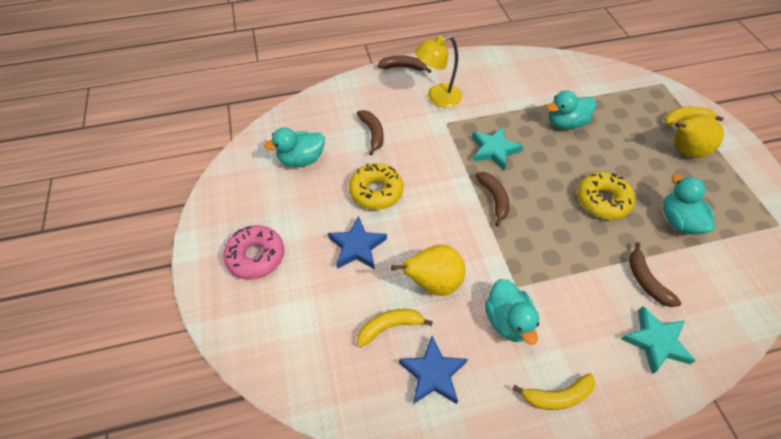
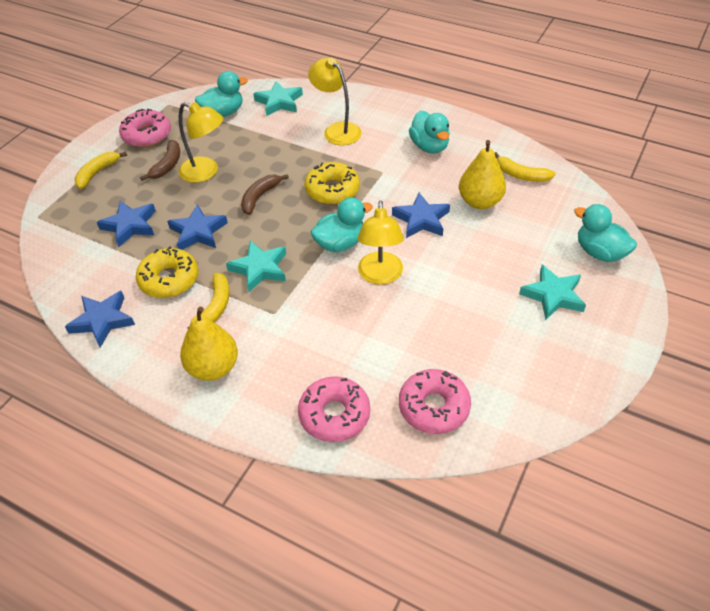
blue star: [328,216,387,269] [399,336,468,404] = 2 -> [65,291,135,348] [97,201,156,247] [167,204,228,250] [392,193,450,238] = 4
brown banana: [357,110,384,156] [377,55,432,73] [475,172,509,227] [629,242,681,307] = 4 -> [140,140,180,181] [241,174,289,215] = 2
pink donut: [223,225,284,280] = 1 -> [119,109,171,147] [298,376,370,442] [399,369,471,434] = 3
turquoise star: [472,126,523,170] [621,306,696,374] = 2 -> [226,241,286,292] [253,81,303,116] [519,265,586,320] = 3
yellow lamp: [415,35,462,108] = 1 -> [179,102,224,183] [308,58,362,145] [357,201,404,285] = 3

